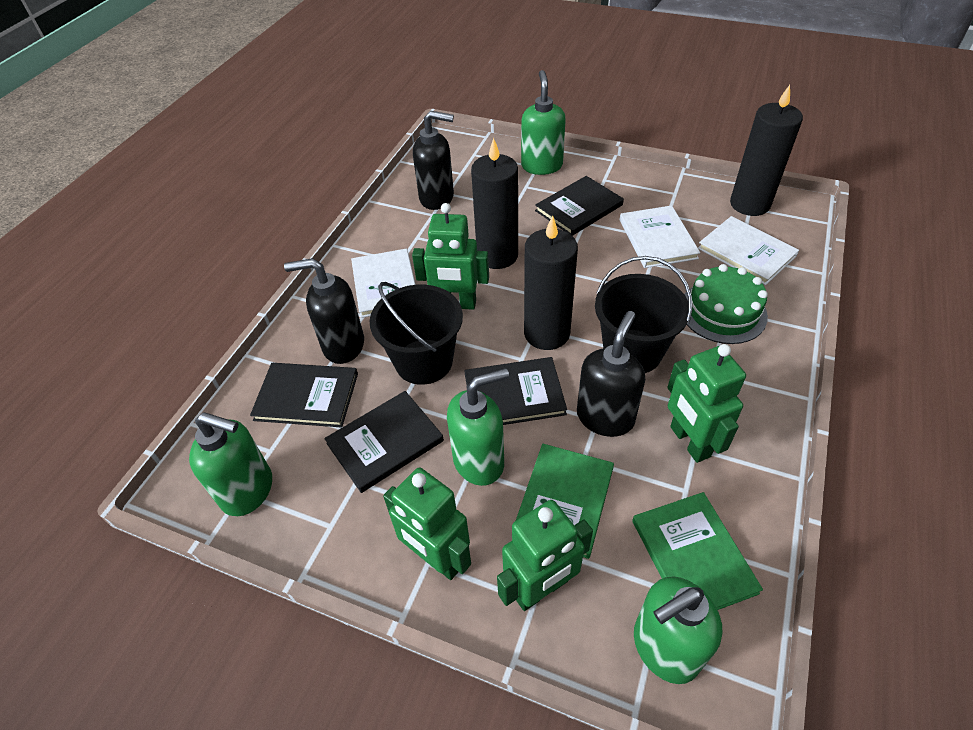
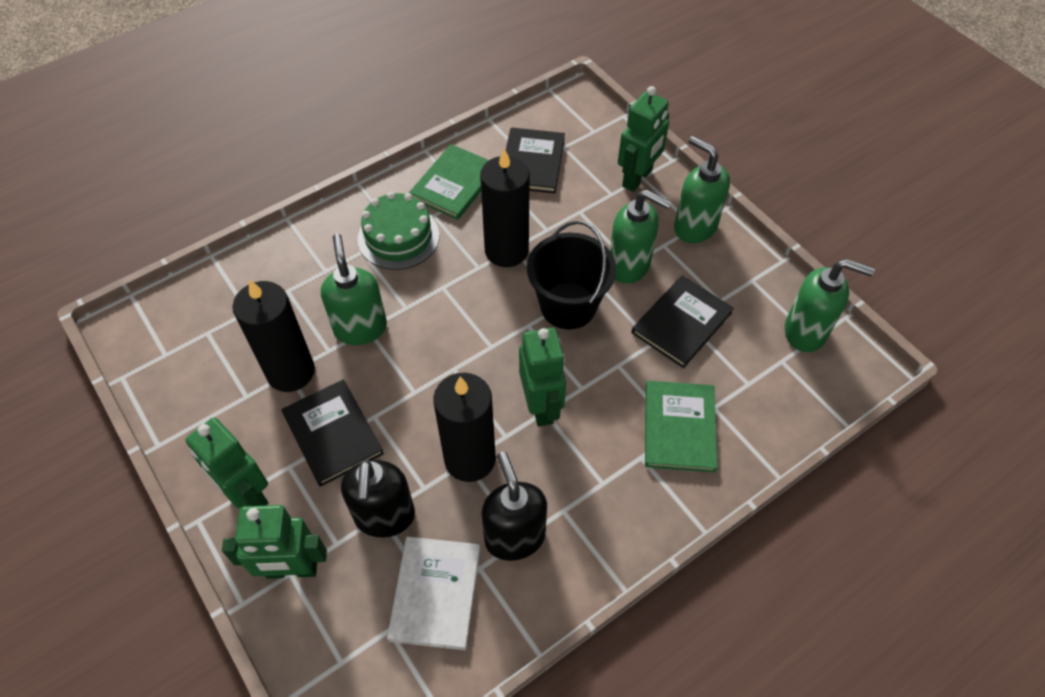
black book: [250,363,358,428] [324,391,444,493] [465,357,567,425] [535,176,624,236] = 4 -> [282,379,384,487] [506,127,565,193] [632,275,734,368] = 3
black bucket: [370,282,463,385] [595,256,692,373] = 2 -> [527,221,616,329] = 1
black soap dispenser: [284,258,364,364] [413,111,454,210] [577,311,645,437] = 3 -> [341,459,415,538] [481,451,547,561] = 2
white book: [351,249,416,318] [620,205,700,268] [698,216,799,285] = 3 -> [387,537,480,650] = 1

